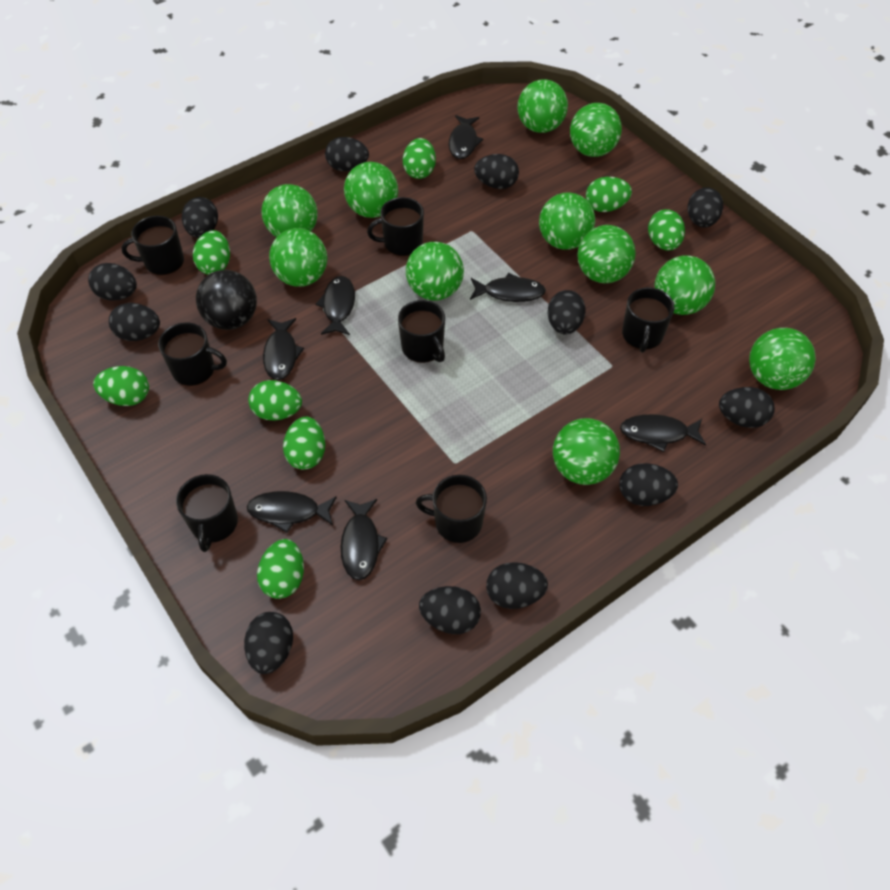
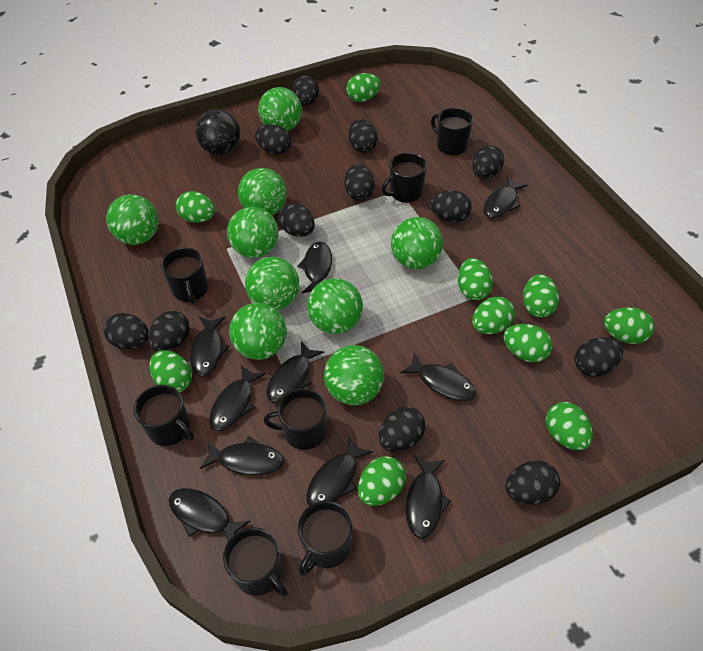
black fish: [247,491,337,533] [263,318,304,380] [315,276,355,335] [341,499,387,580] [449,115,483,159] [470,273,546,302] [620,414,706,452] = 7 -> [168,488,250,541] [190,317,230,377] [200,436,284,475] [209,365,266,431] [266,341,324,403] [297,242,332,293] [306,436,373,506] [400,353,476,401] [406,455,451,538] [484,177,528,218] = 10
green ball: [262,184,318,237] [269,228,327,287] [344,162,398,218] [406,242,464,301] [517,79,568,133] [539,192,595,250] [553,418,620,485] [570,103,622,157] [577,225,636,283] [655,255,715,315] [749,328,816,390] = 11 -> [106,195,159,245] [227,207,278,258] [229,303,287,360] [238,168,287,215] [245,256,299,310] [258,87,302,131] [307,278,363,334] [324,345,384,405] [391,217,443,269] = 9
green egg: [93,366,149,406] [193,230,230,275] [248,380,302,421] [257,539,304,599] [283,417,325,470] [403,138,436,179] [586,177,632,212] [648,209,685,251] = 8 -> [149,350,192,393] [176,191,215,223] [346,73,381,102] [358,456,406,506] [458,258,493,300] [472,297,515,334] [503,324,552,362] [523,274,559,317] [546,402,593,450] [604,307,655,344] = 10

